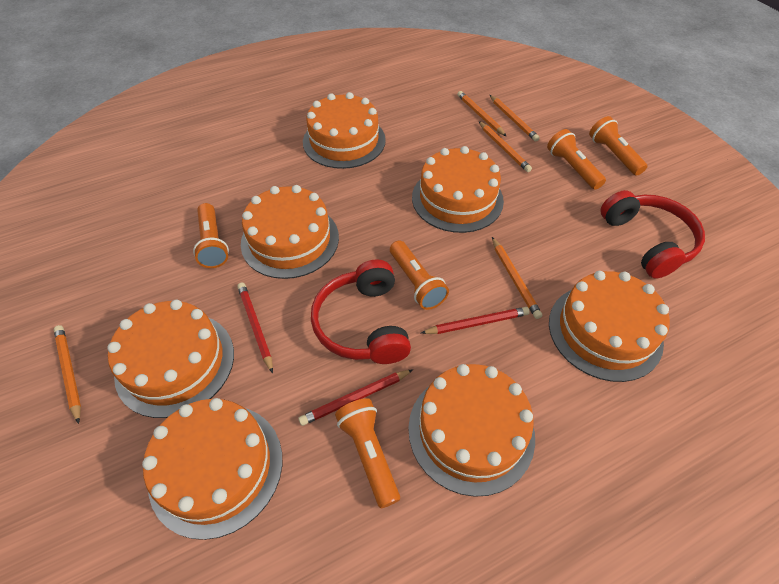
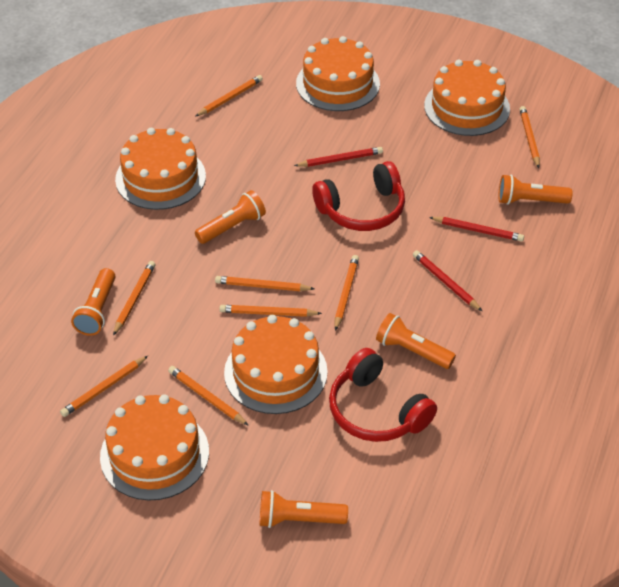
orange cake: [107,300,234,418] [142,398,282,540] [241,185,339,279] [303,92,386,169] [408,364,535,497] [412,146,504,233] [549,271,670,382] = 7 -> [100,394,209,501] [115,128,206,210] [224,315,328,414] [296,36,380,111] [424,59,510,136] = 5
orange pencil: [54,325,81,424] [457,91,507,137] [479,121,532,172] [490,95,540,142] [492,237,542,319] = 5 -> [60,356,148,417] [113,261,155,336] [168,366,249,426] [196,75,263,116] [215,276,314,291] [219,305,322,317] [335,255,359,331] [520,106,540,168] = 8

